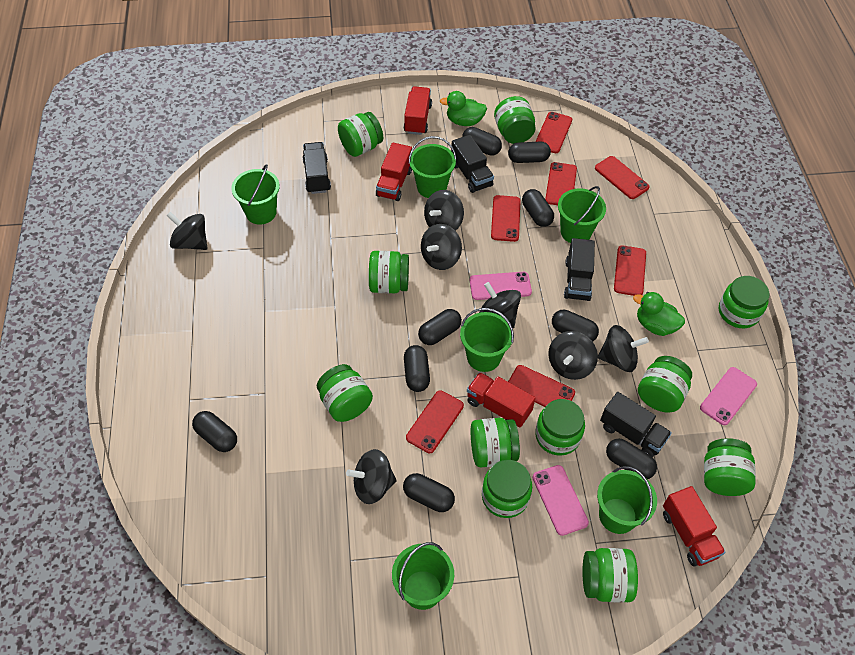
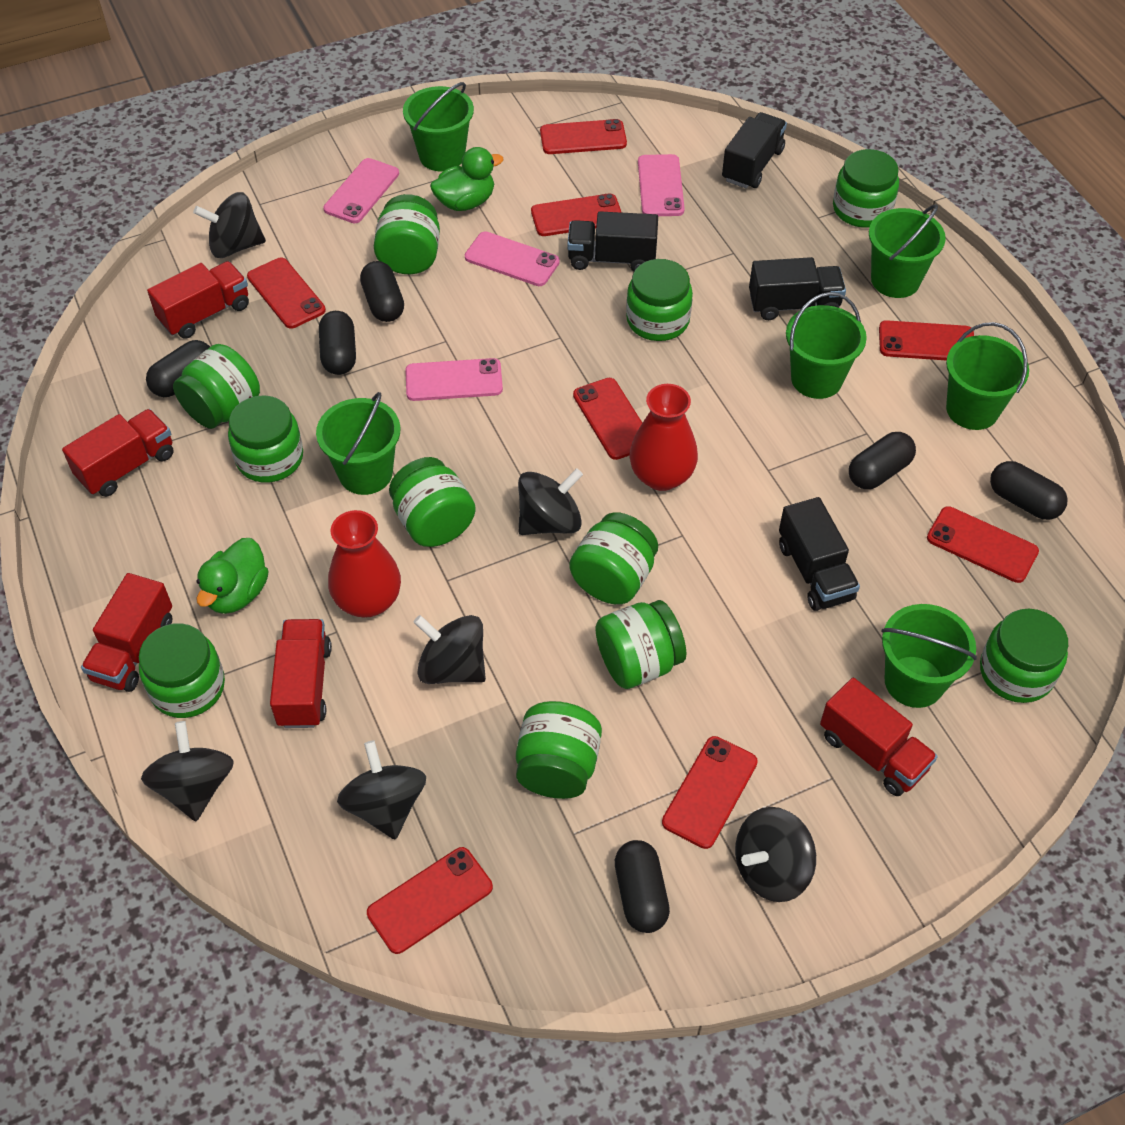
black capsule: [192,411,237,452] [403,473,455,512] [404,345,430,392] [418,309,462,345] [462,127,502,156] [508,142,551,163] [522,189,554,227] [552,310,599,342] [606,439,657,479] = 9 -> [146,340,210,397] [319,311,356,375] [360,261,404,322] [615,840,670,933] [849,432,916,489] [990,461,1068,520] = 6
black spinning top: [166,212,207,250] [346,449,397,504] [421,224,462,270] [424,190,464,231] [479,282,521,328] [548,331,598,380] [598,325,649,372] = 7 -> [141,721,234,821] [193,192,266,258] [337,740,426,840] [413,615,486,684] [518,468,583,535] [735,807,816,902] = 6
pink phone: [470,272,532,300] [532,465,589,536] [700,367,757,425] = 3 -> [323,158,399,223] [405,358,503,401] [465,231,560,286] [638,154,685,216] = 4
red phone: [406,390,464,453] [491,195,521,242] [508,365,575,407] [535,112,572,153] [545,162,577,205] [595,156,650,199] [614,245,646,296] = 7 -> [247,258,326,329] [367,847,493,954] [531,193,622,236] [540,119,627,154] [573,378,642,460] [662,736,758,849] [879,320,974,360] [927,506,1039,583] = 8
red truck: [376,143,412,201] [404,86,432,135] [467,372,535,428] [663,486,725,566] = 4 -> [62,409,174,497] [81,573,172,692] [147,261,249,339] [270,619,332,728] [820,678,938,796] = 5
red vase: none = 0 -> [328,510,401,617] [629,384,698,491] = 2

